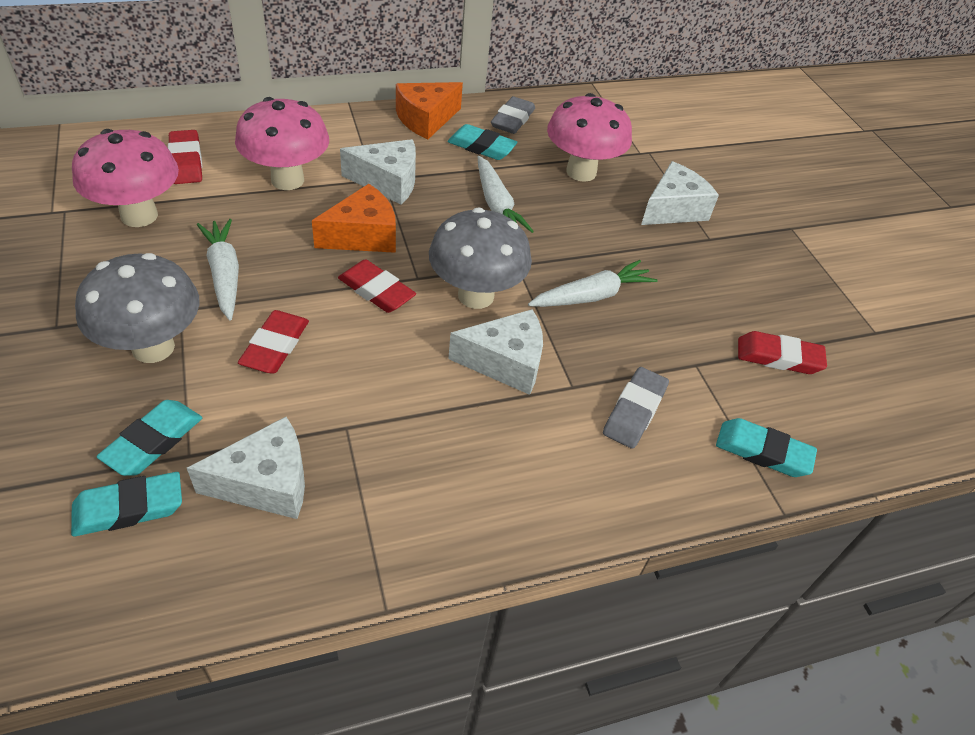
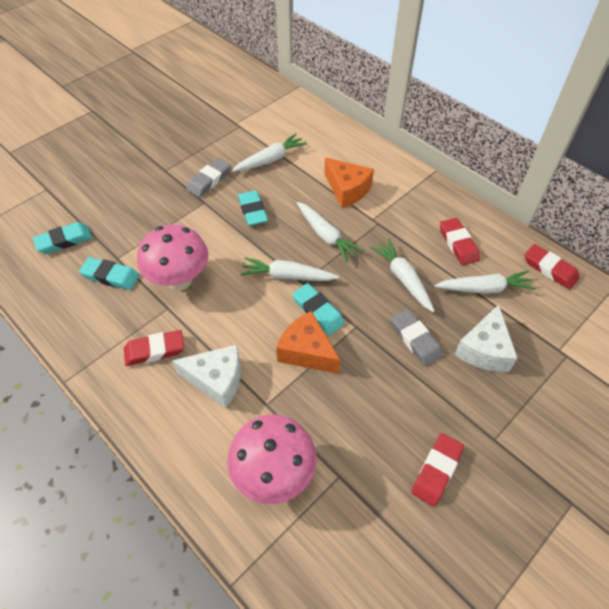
grey mushroom: [75,253,199,363] [429,207,532,309] = 2 -> none = 0
pink mushroom: [72,129,179,227] [235,97,329,190] [547,93,632,182] = 3 -> [137,224,208,290] [227,414,317,504] = 2
white carrot: [197,219,239,320] [478,156,534,233] [528,260,658,307] = 3 -> [232,134,307,172] [240,257,339,281] [297,202,364,262] [371,239,435,312] [435,271,536,294] = 5
white cheese: [187,417,305,519] [340,139,416,205] [448,309,543,395] [641,161,719,225] = 4 -> [172,345,241,408] [454,304,518,372] = 2

